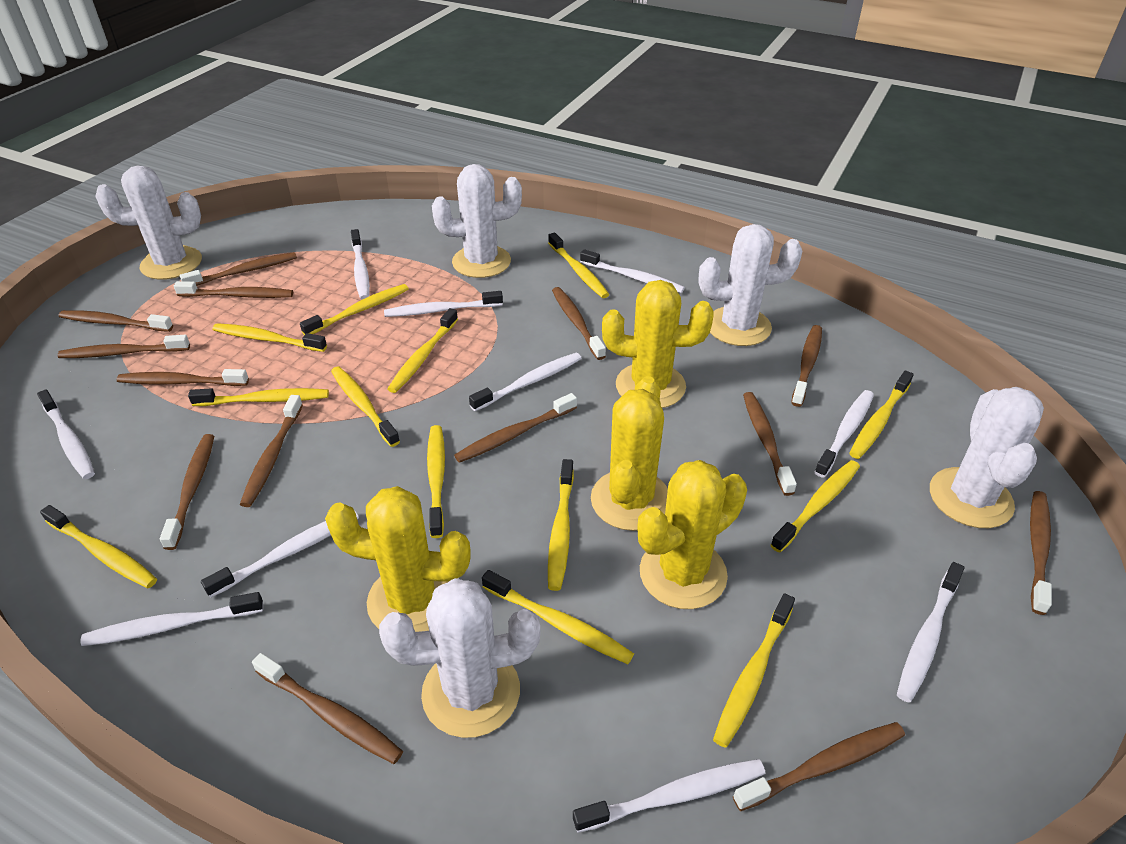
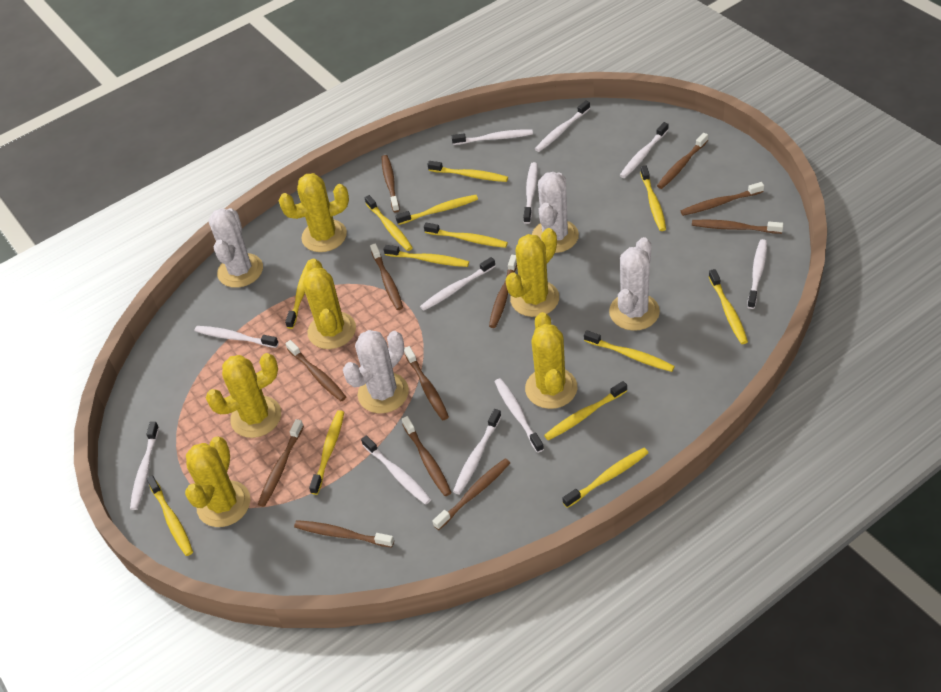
brown toothbrush: [58,335,190,358] [59,310,173,332] [116,369,249,386] [160,434,214,550] [174,281,293,298] [180,252,297,286] [240,395,303,507] [252,653,403,764] [454,393,577,463] [552,287,606,360] [733,722,905,811] [743,392,797,496] [791,325,822,407] [1030,491,1052,615] = 14 -> [258,419,304,507] [285,340,346,401] [294,520,394,548] [370,243,403,310] [382,155,400,212] [402,416,452,496] [404,346,449,420] [432,458,510,530] [489,255,517,328] [657,133,708,189] [681,182,764,216] [692,220,784,234] = 12
white cactus: [95,165,202,280] [379,578,540,738] [432,164,522,278] [699,224,803,346] [930,387,1044,528] = 5 -> [209,208,263,288] [343,330,409,413] [532,172,579,253] [609,237,660,331] = 4
white toothbrush: [37,389,95,479] [81,592,263,646] [201,510,359,598] [351,229,370,300] [384,291,503,317] [469,353,582,411] [573,759,765,833] [580,249,685,293] [815,390,874,478] [897,562,964,703] = 10 -> [130,422,159,510] [195,326,279,348] [361,435,431,505] [420,257,495,311] [452,129,533,145] [453,409,502,495] [495,378,544,453] [523,162,538,224] [535,100,590,152] [620,122,668,178] [747,239,767,309] = 11
yellow cactus: [325,486,471,632] [591,376,668,531] [602,280,714,408] [638,460,747,609] = 4 -> [185,436,250,527] [206,353,281,438] [279,173,349,252] [303,259,356,349] [506,228,559,317] [525,312,578,409] = 6

